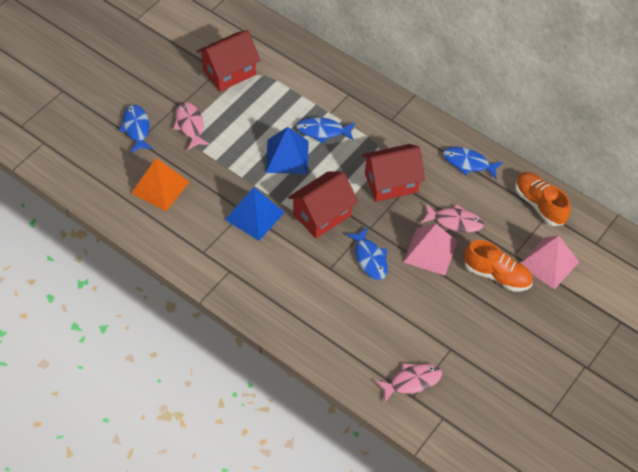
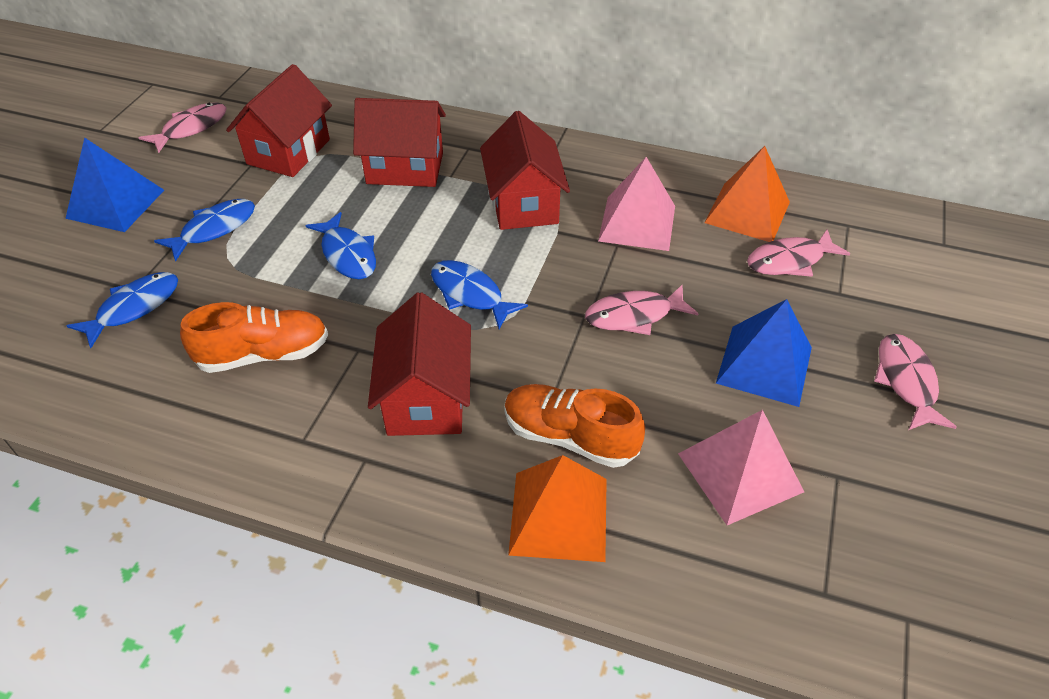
orange pyramid: [131,158,189,211] = 1 -> [508,455,607,562] [704,146,790,242] = 2
pink fish: [173,102,210,150] [375,363,442,402] [421,204,484,232] = 3 -> [138,103,226,153] [585,285,698,335] [747,230,850,277] [874,334,957,430] = 4
red house: [197,30,260,92] [288,171,358,238] [362,144,425,202] = 3 -> [226,64,332,177] [353,98,446,187] [368,292,471,436] [480,111,570,230] = 4

